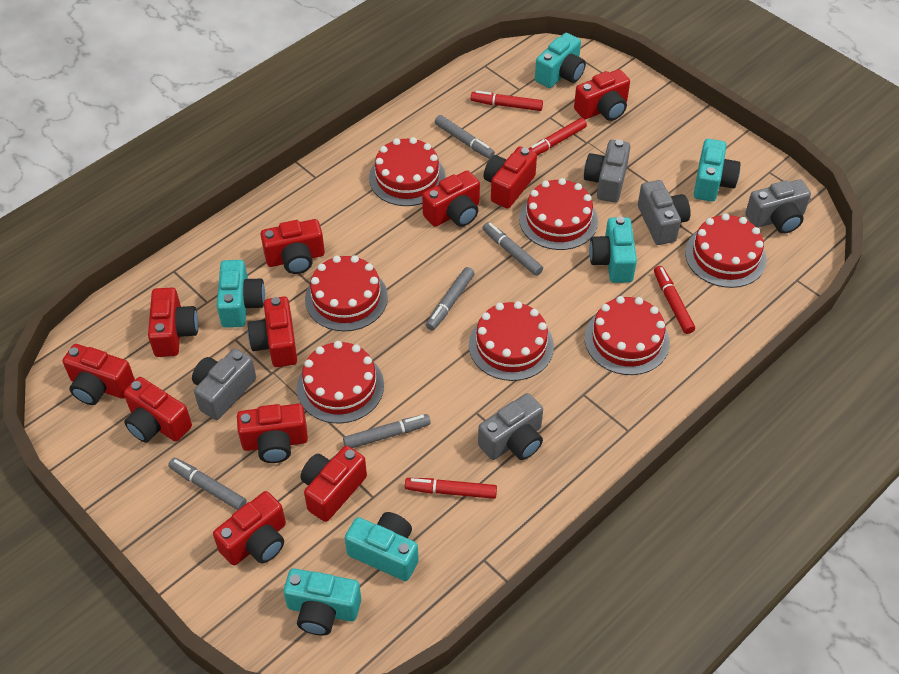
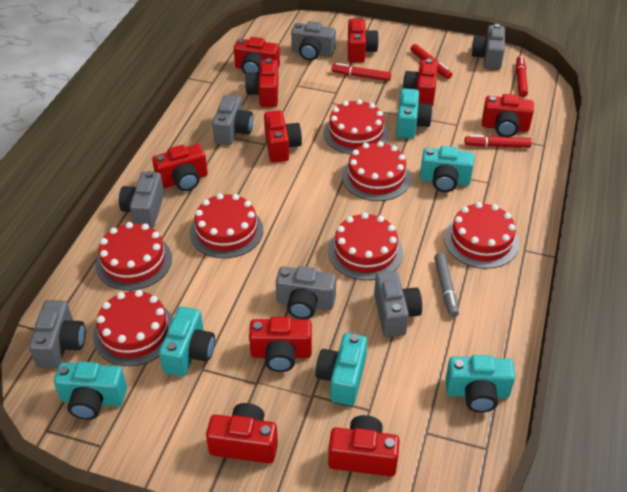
grey camera: [192,348,256,420] [478,393,543,460] [584,140,630,203] [638,180,690,245] [745,179,811,234] = 5 -> [29,300,86,368] [119,171,164,228] [212,95,253,145] [276,266,336,319] [291,21,336,61] [374,271,422,337] [472,24,505,70] = 7
grey marker: [168,458,247,510] [343,414,431,448] [426,267,475,331] [435,115,495,159] [483,222,543,276] = 5 -> [434,253,459,317] = 1
red camera: [63,344,135,405] [124,377,192,443] [148,287,198,357] [213,491,286,566] [237,404,308,463] [247,297,297,367] [260,219,325,274] [300,446,367,522] [422,170,480,227] [484,146,537,209] [574,69,630,121] = 11 -> [152,144,208,191] [206,403,278,464] [234,37,280,74] [245,58,279,107] [249,317,312,372] [264,110,302,163] [328,415,400,476] [348,19,379,63] [403,59,438,107] [482,94,534,137] = 10

